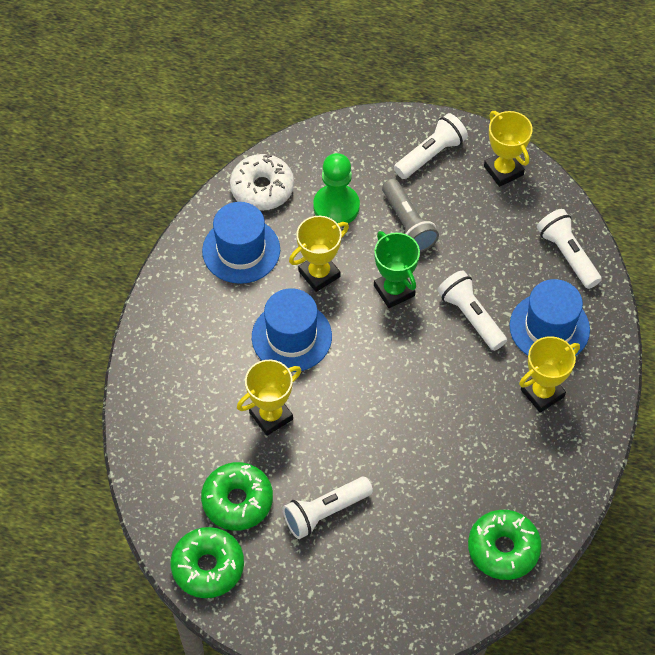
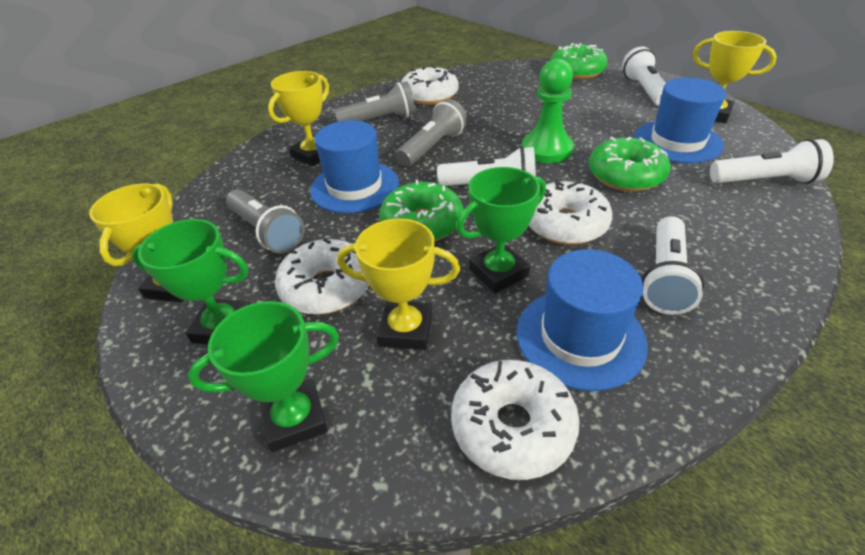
green trophy: [374,231,420,308] = 1 -> [132,219,250,344] [188,301,339,452] [456,167,546,293] = 3
grey flashlight: [382,179,439,252] = 1 -> [226,189,305,253] [334,81,416,122] [396,99,467,167] = 3
white donut: [230,154,294,211] = 1 -> [275,238,369,315] [401,66,458,105] [451,360,580,480] [529,179,612,245] = 4

